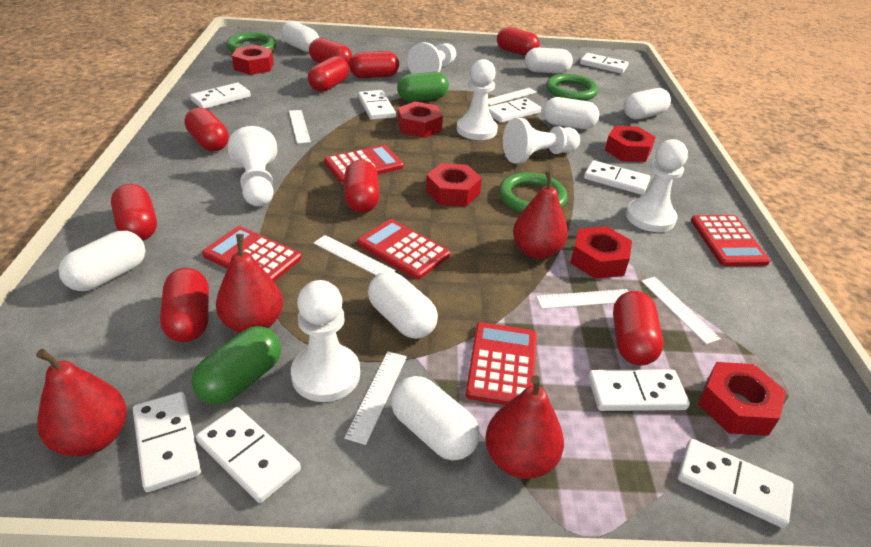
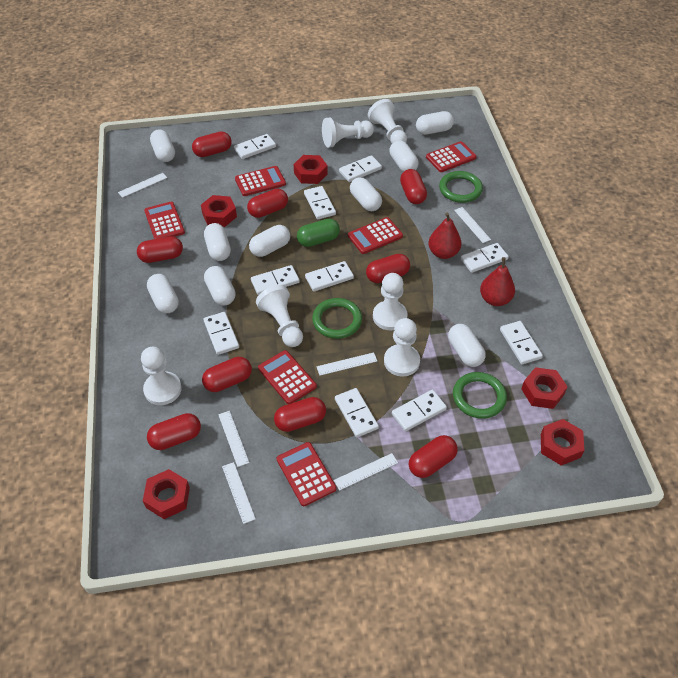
green capsule: [192,326,281,405] [397,72,449,101] = 2 -> [297,219,340,247] = 1
red calculator: [202,226,302,281] [324,145,404,183] [357,219,450,279] [465,322,537,405] [691,215,770,266] = 5 -> [144,202,185,239] [235,166,286,196] [258,350,317,404] [277,442,337,506] [348,217,403,254] [426,141,477,172] = 6
red nut: [232,45,274,75] [397,102,443,138] [426,163,482,206] [570,226,632,279] [605,126,656,162] [698,362,786,436] = 6 -> [143,469,190,519] [201,195,237,227] [294,155,328,184] [521,367,567,409] [541,419,584,466] = 5
red pear: [36,349,127,456] [216,234,283,333] [485,375,564,479] [513,170,568,259] = 4 -> [429,212,461,259] [480,257,515,306] = 2
white capsule: [59,231,145,291] [281,21,319,52] [368,272,438,339] [391,376,480,460] [525,47,573,73] [543,97,599,129] [624,88,671,119] = 7 -> [147,274,179,313] [150,129,175,162] [204,223,231,261] [204,266,236,305] [249,225,290,257] [350,177,382,211] [389,140,419,172] [416,111,454,135] [448,324,486,367] = 9
white domino: [133,392,201,492] [190,83,251,109] [196,407,301,503] [358,90,396,120] [488,98,541,123] [580,53,629,74] [584,160,651,195] [588,370,690,411] [678,439,794,528] = 9 -> [203,312,239,355] [234,134,276,159] [251,265,300,295] [304,186,336,219] [305,261,354,291] [335,388,379,437] [339,155,382,182] [392,390,447,431] [461,243,509,273] [500,321,543,364] = 10

